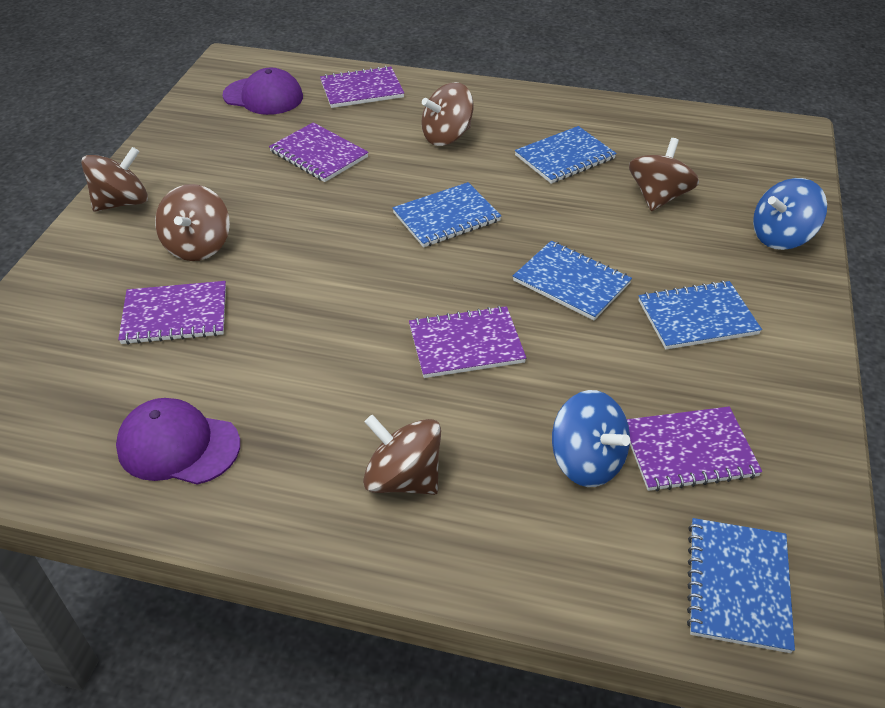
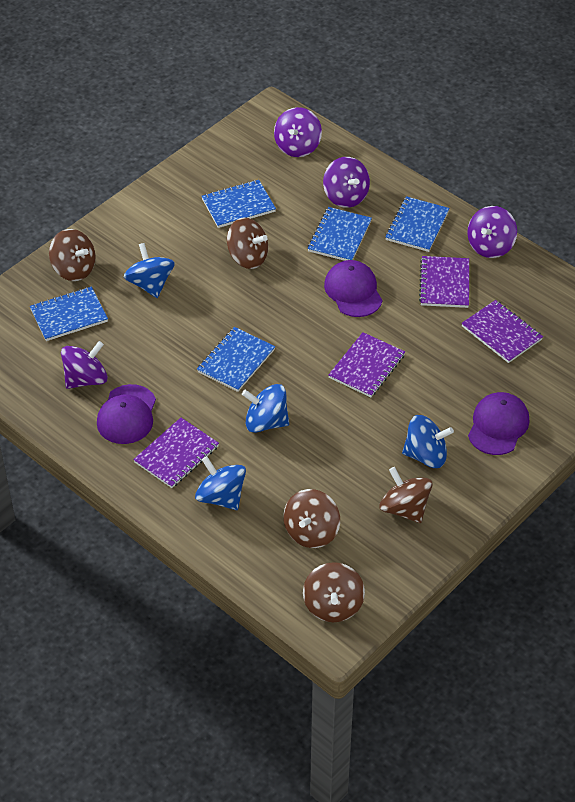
blue spinning top: [552,390,630,487] [753,178,827,250] = 2 -> [124,243,175,298] [195,456,246,510] [242,384,289,433] [402,415,454,468] = 4
purple cap: [116,398,240,485] [223,68,303,115] = 2 -> [97,384,156,444] [324,260,383,317] [468,392,530,455] = 3
purple notebook: [118,281,226,345] [269,122,369,182] [320,66,404,108] [409,306,526,378] [627,406,762,492] = 5 -> [133,418,219,488] [328,332,405,397] [419,256,469,308] [461,300,543,363] = 4
purple spinning top: none = 0 -> [61,341,108,389] [274,107,322,157] [323,157,370,208] [467,206,517,258] = 4

